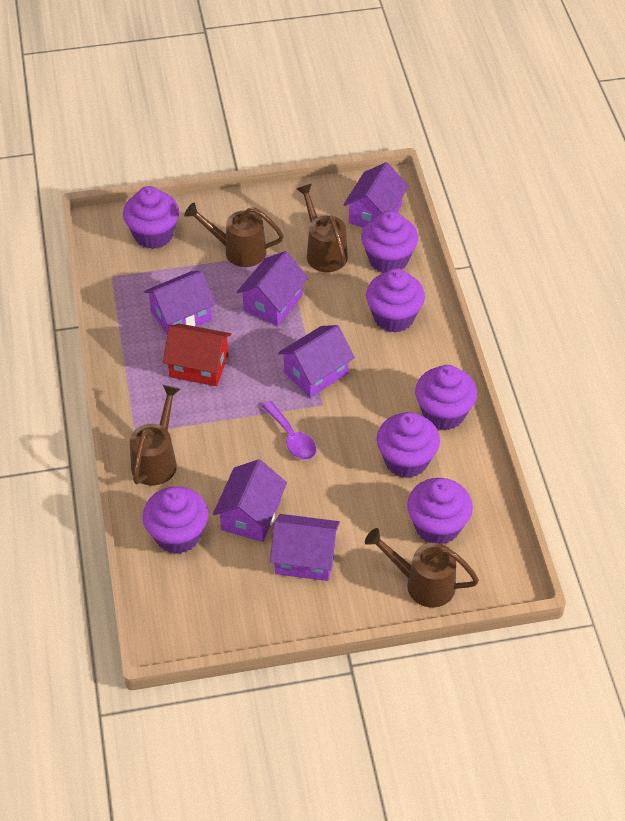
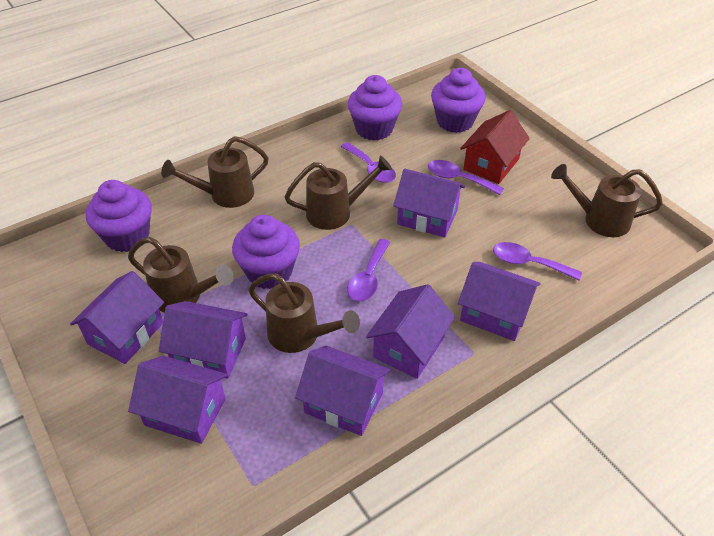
brown watering can: [130,385,180,486] [184,203,284,267] [297,184,348,272] [365,528,479,608] = 4 -> [128,237,234,313] [161,136,269,208] [249,273,360,353] [285,156,392,230] [551,164,663,237] = 5
purple cupcake: [123,186,179,249] [142,486,208,554] [361,211,418,273] [366,268,425,333] [376,412,440,478] [407,478,473,544] [415,365,477,430] = 7 -> [86,180,152,252] [232,215,300,289] [348,75,402,141] [431,68,486,133] = 4
purple house: [144,270,216,334] [213,459,287,542] [237,251,308,326] [270,514,340,581] [278,325,355,398] [343,162,409,228] = 6 -> [70,271,164,364] [128,355,227,444] [159,301,248,379] [295,346,390,436] [366,284,455,379] [393,169,465,238] [458,262,541,341] = 7
purple spoon: [262,401,316,460] = 1 -> [341,142,396,183] [347,239,391,301] [428,160,504,195] [493,242,582,281] = 4

